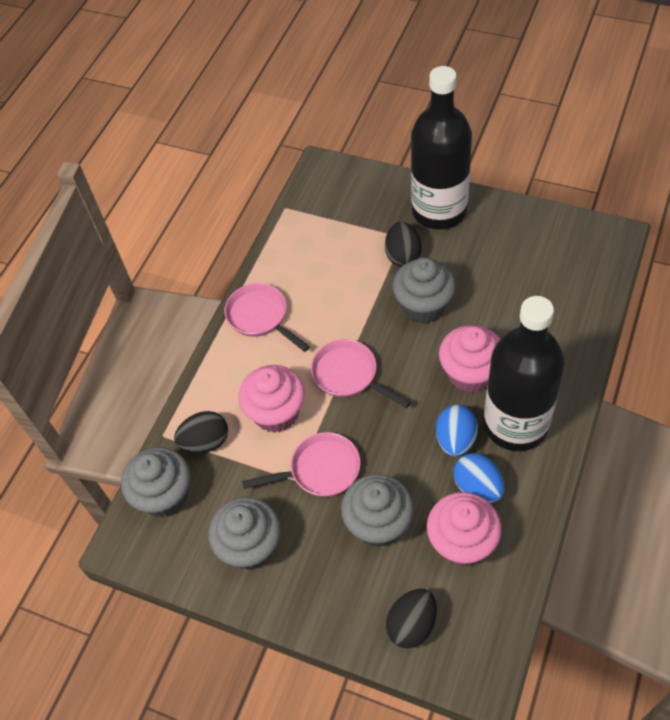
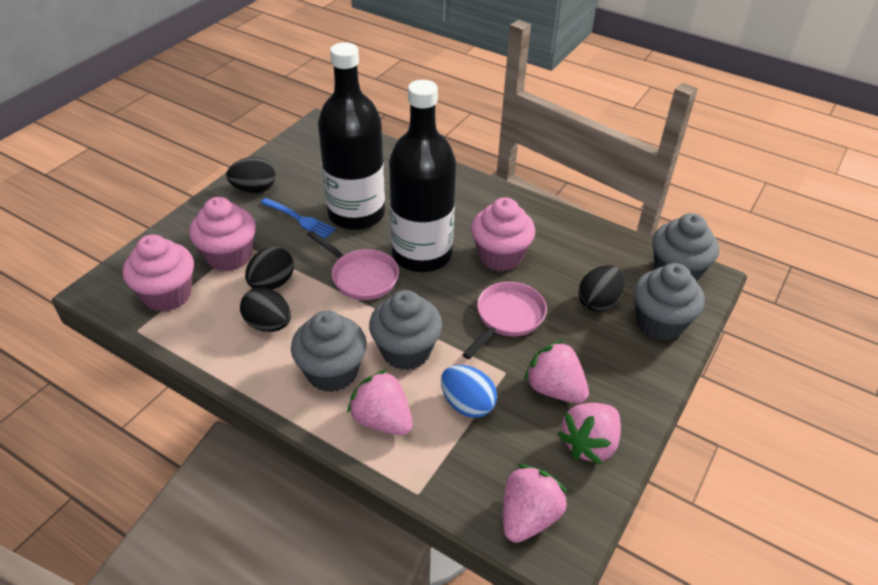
black egg: [174,411,228,453] [385,222,422,267] [385,589,437,649] = 3 -> [226,157,275,193] [240,287,291,332] [245,247,294,289] [578,265,624,312] = 4
blue egg: [436,405,478,457] [453,453,504,503] = 2 -> [441,365,497,418] = 1
blue fork: none = 0 -> [260,198,336,239] = 1
pink pan: [224,283,310,352] [242,432,360,497] [311,339,411,408] = 3 -> [307,230,399,300] [462,282,547,359] = 2
pink strawberry: none = 0 -> [347,369,413,435] [503,464,568,543] [524,340,589,403] [558,403,621,465] = 4

